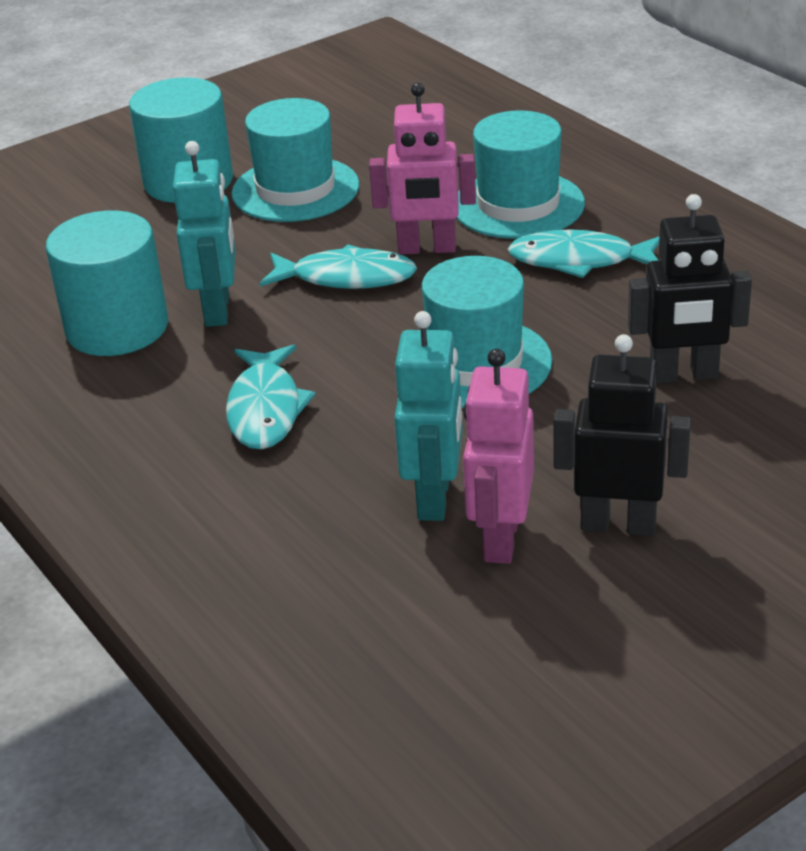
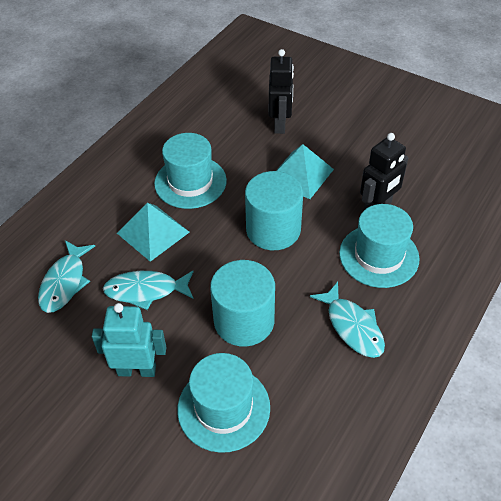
pink robot: [369,82,476,254] [463,349,534,564] = 2 -> none = 0
turquoise pyramid: none = 0 -> [117,203,190,262] [276,144,334,199] = 2
turquoise robot: [173,141,236,327] [394,311,462,521] = 2 -> [92,303,166,377] = 1

